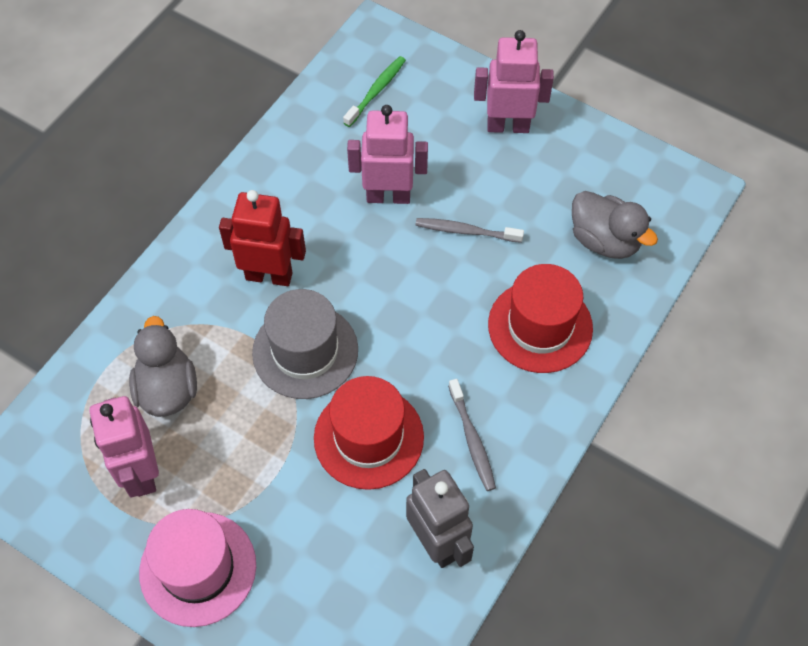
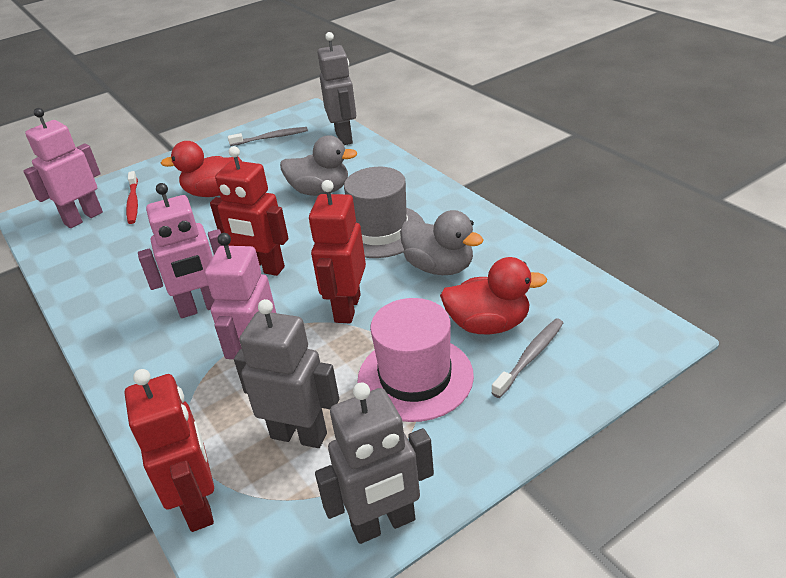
green toothbrush: [343,56,406,127] = 1 -> none = 0
grey robot: [406,469,474,568] = 1 -> [234,299,339,448] [315,383,434,544] [317,32,356,145] = 3
red duck: none = 0 -> [161,141,242,197] [440,257,547,334] = 2
red hat: [314,376,424,490] [488,264,593,373] = 2 -> none = 0
red robot: [219,190,306,286] = 1 -> [125,369,214,532] [210,146,289,276] [309,180,366,323] = 3
red toothbrush: none = 0 -> [126,171,138,224] = 1

